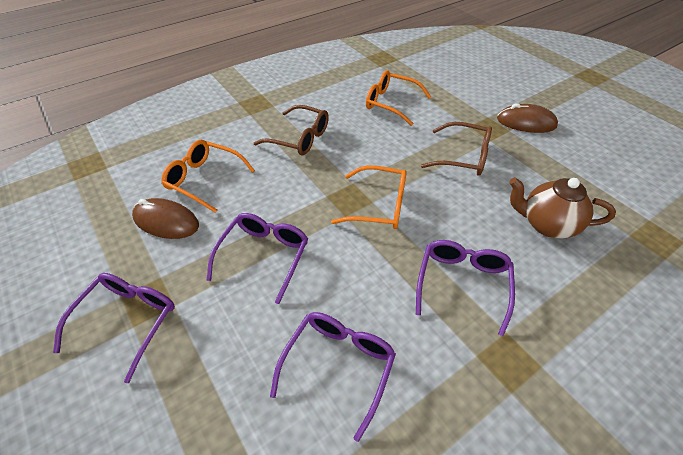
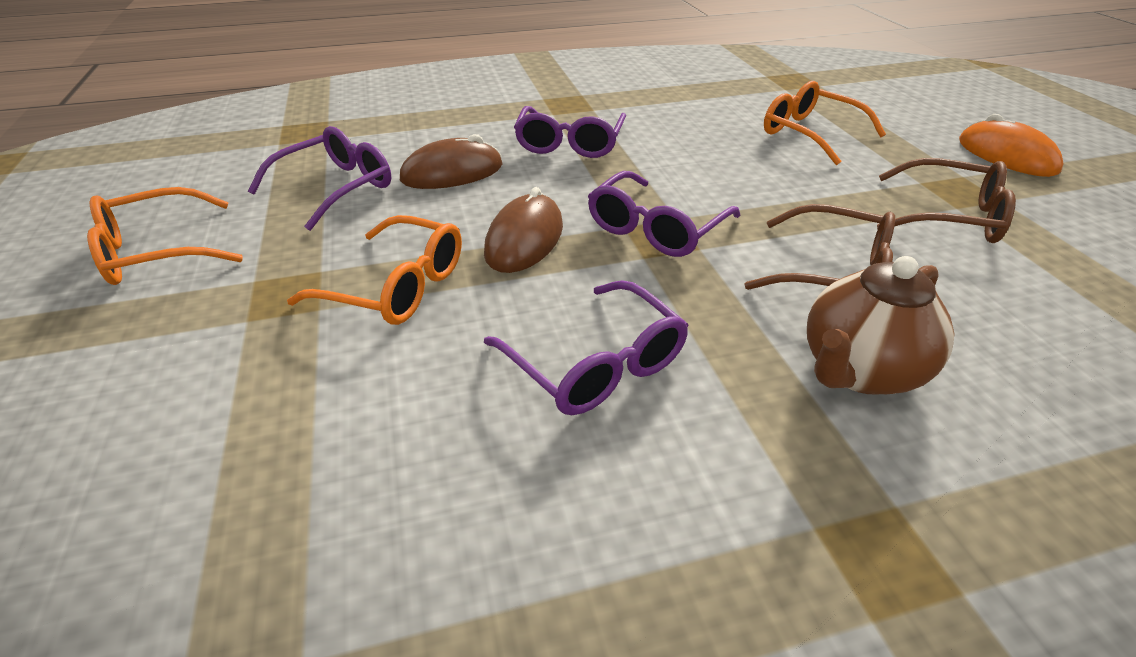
orange mouse: none = 0 -> [959,114,1064,177] = 1

